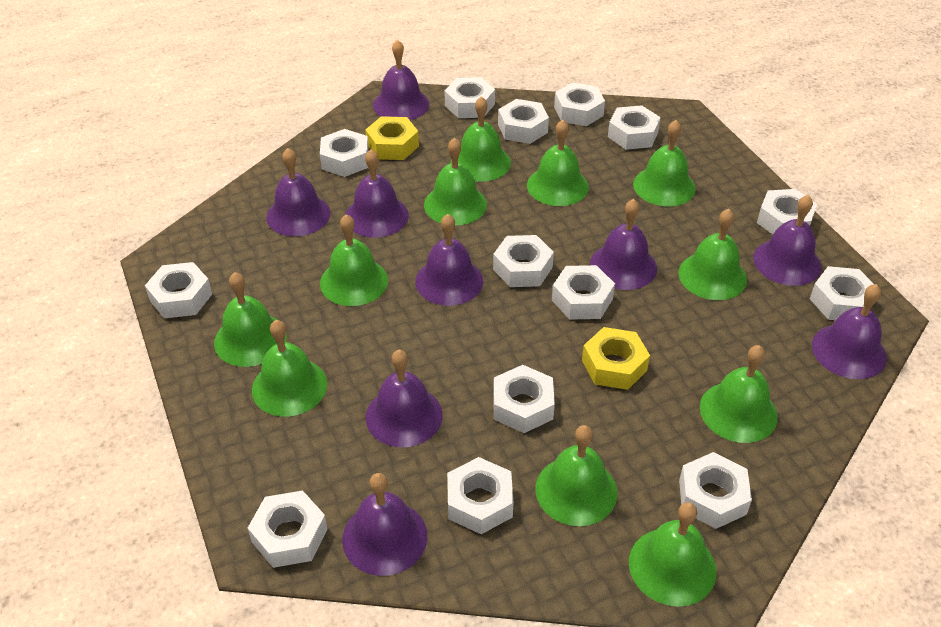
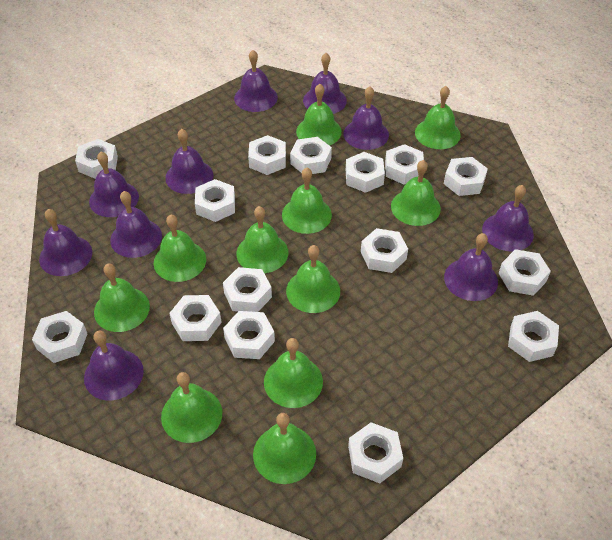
purple bell: [266,148,330,236] [342,473,427,576] [345,149,409,238] [366,350,443,447] [373,40,429,120] [415,214,483,306] [590,199,657,290] [753,195,822,286] [812,284,887,379] = 9 -> [39,209,92,276] [84,331,144,400] [89,152,139,217] [110,191,162,258] [165,129,214,194] [234,50,278,112] [303,53,347,114] [343,86,389,150] [444,233,498,301] [482,185,534,252] = 10
white nut: [145,262,212,319] [248,491,327,568] [320,129,369,177] [445,77,495,118] [447,457,514,534] [493,235,554,287] [493,365,555,433] [498,99,549,144] [552,265,615,320] [554,83,605,126] [608,105,661,150] [679,452,752,529] [757,189,817,234] [810,266,874,320] = 14 -> [32,311,88,363] [75,139,118,179] [169,295,222,341] [195,179,235,222] [223,267,272,312] [223,311,275,359] [248,135,286,175] [290,137,332,174] [346,152,385,193] [348,422,403,483] [361,228,408,273] [385,144,424,185] [444,157,488,196] [499,249,551,296] [508,311,559,362] = 15
yellow nut: [365,116,419,160] [582,327,650,390] = 2 -> none = 0

